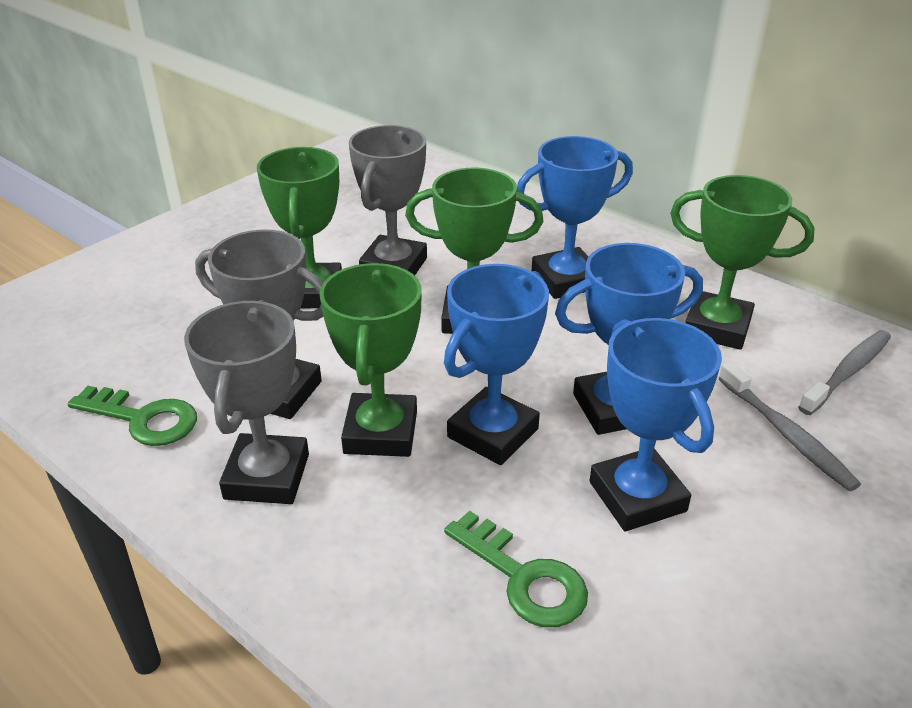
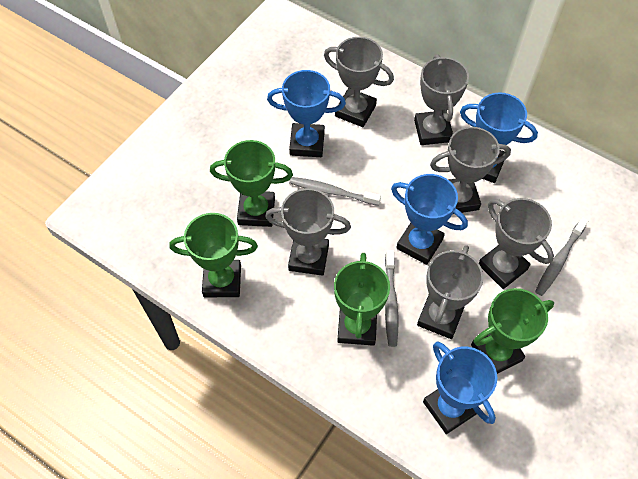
green key: [68,386,197,446] [444,511,588,627] = 2 -> none = 0
grey toothbrush: [719,362,861,491] [798,330,891,415] = 2 -> [289,177,381,206] [385,250,398,347] [535,217,588,296] = 3
grey trophy: [184,300,309,504] [195,230,323,419] [349,125,427,275] = 3 -> [265,188,351,276] [324,37,394,127] [414,55,469,145] [417,245,483,339] [430,127,511,214] [479,198,554,289] = 6

